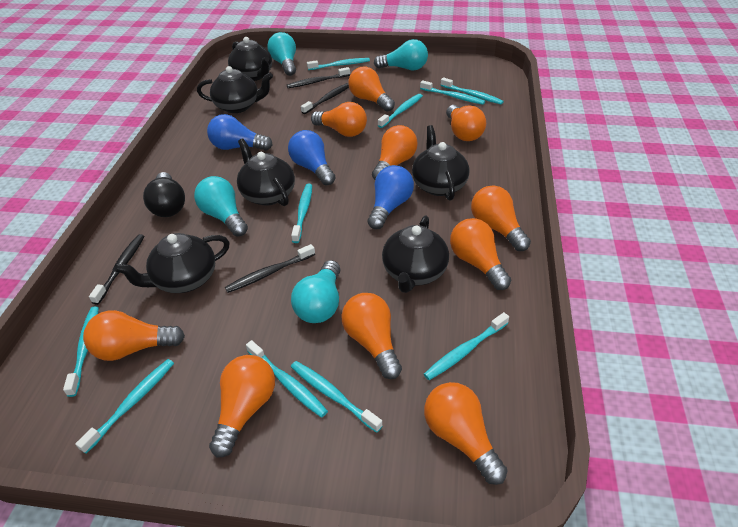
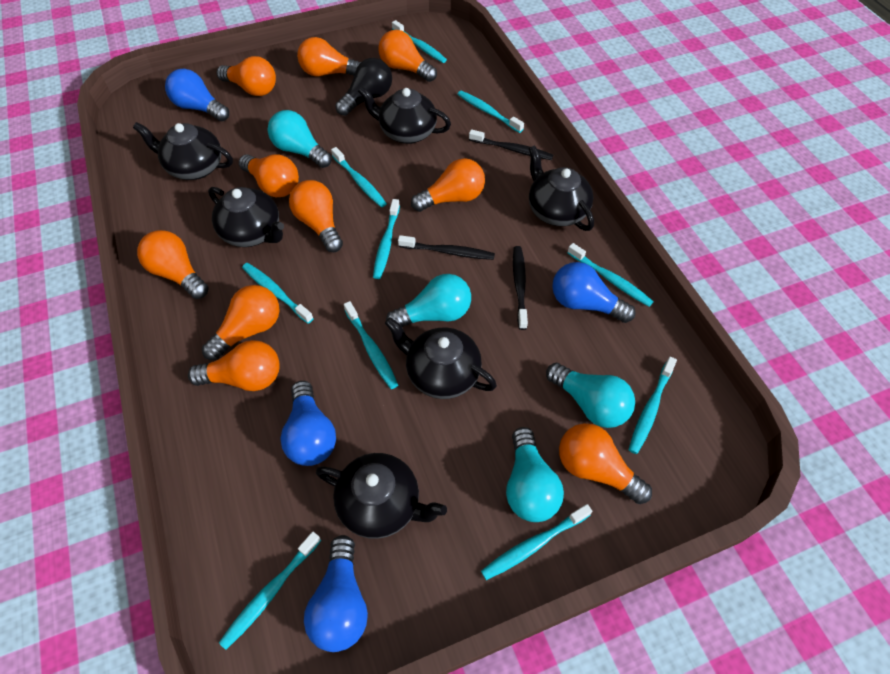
black toothbrush: [89,234,145,305] [225,244,315,293] [287,67,350,88] [301,83,349,114] = 4 -> [398,235,495,260] [469,129,553,160] [513,246,528,330] = 3
blue light bulb: [207,114,272,151] [288,130,336,185] [368,165,414,229] = 3 -> [165,69,229,121] [280,381,336,466] [304,535,368,652] [552,262,635,323] = 4

